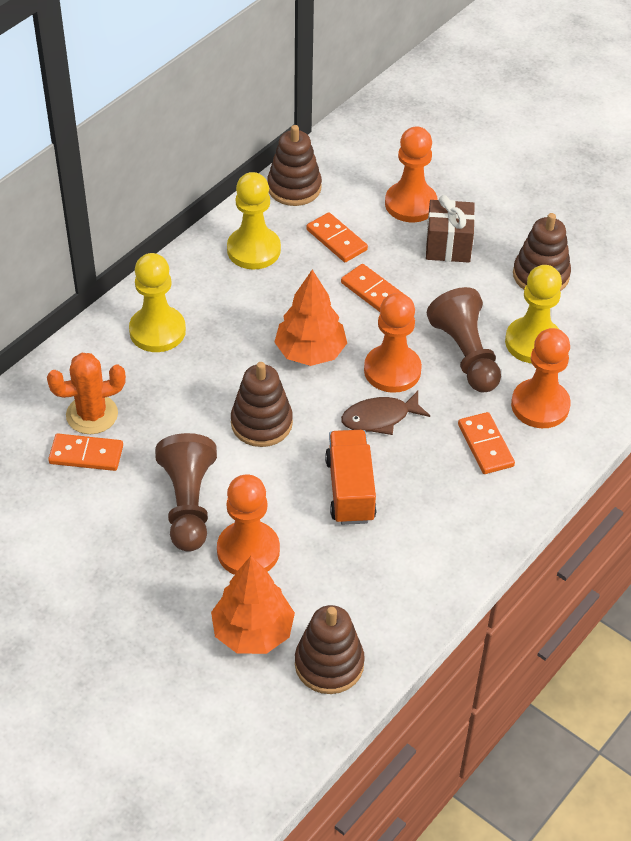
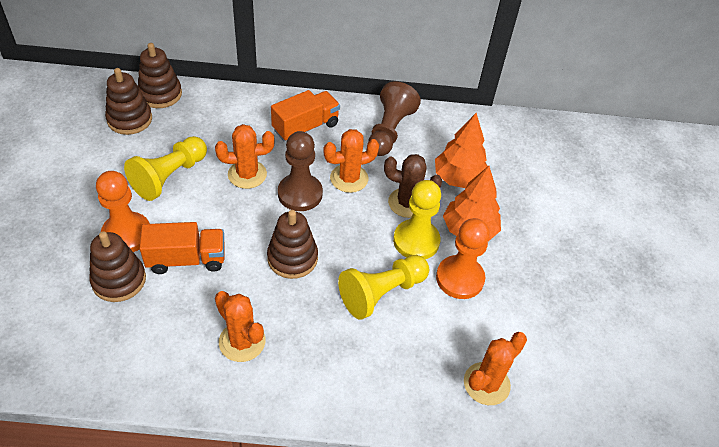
brown cactus: none = 0 -> [384,154,442,218] = 1
brown fish: [341,391,430,435] = 1 -> none = 0
brown gift: [426,195,475,263] = 1 -> none = 0
orange cactus: [47,353,126,434] = 1 -> [215,124,275,189] [215,291,265,362] [324,129,379,193] [464,332,527,405] = 4
orange domino: [48,433,123,471] [306,212,368,262] [341,264,404,312] [458,412,515,474] = 4 -> none = 0
orange pawn: [217,474,280,575] [364,293,422,393] [385,127,437,222] [511,328,571,428] = 4 -> [96,171,150,252] [436,218,490,299] = 2
orange truck: [325,430,377,525] = 1 -> [139,222,225,274] [271,90,340,141] = 2

